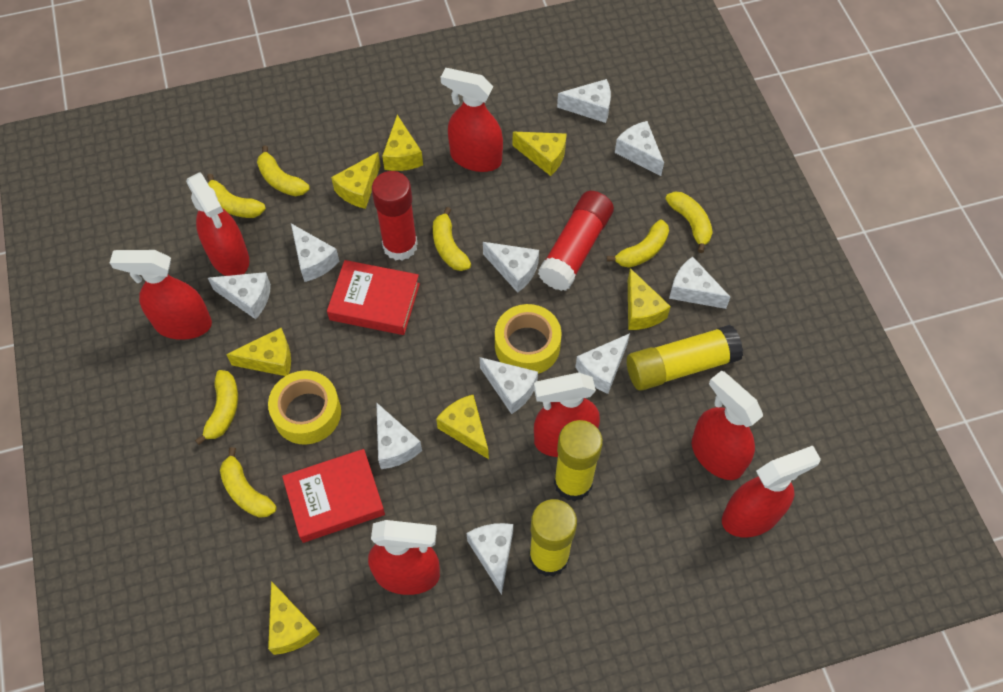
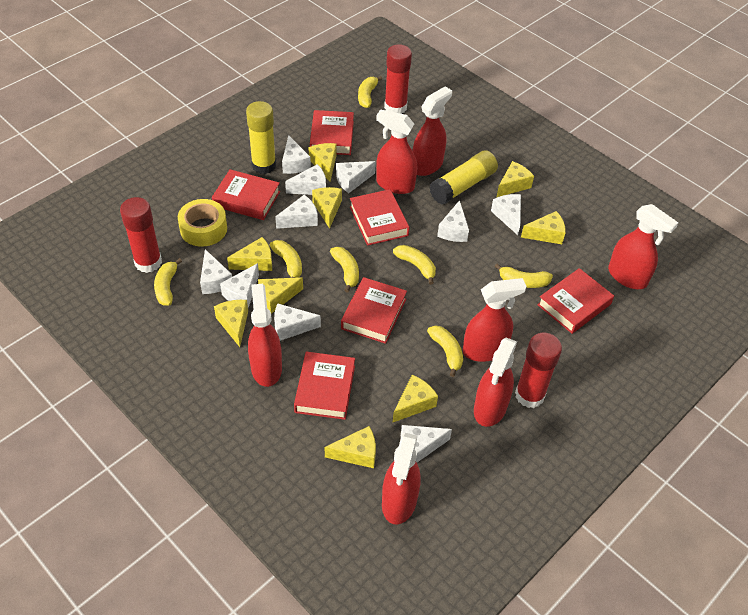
red book: [282,449,385,543] [327,260,420,335] = 2 -> [212,169,280,220] [294,352,355,420] [310,110,354,155] [341,277,407,344] [350,189,410,246] [537,268,614,334] = 6
red glue stick: [372,171,418,261] [538,191,614,291] = 2 -> [120,197,162,273] [384,44,412,114] [515,333,562,408] = 3
yellow cheese: [226,328,291,376] [268,581,320,655] [331,152,380,209] [382,115,423,171] [436,395,489,459] [513,132,567,176] [628,268,671,330] = 7 -> [214,300,248,347] [227,237,272,271] [258,277,303,314] [309,143,337,181] [312,187,342,229] [325,426,376,468] [392,375,438,423] [496,161,534,198] [521,211,566,244] = 9
yellow glue stick: [529,499,577,577] [554,420,603,501] [627,325,743,391] = 3 -> [246,101,276,174] [429,150,498,205] = 2
yellow tape: [268,370,341,445] [495,304,562,374] = 2 -> [178,199,227,247] = 1

